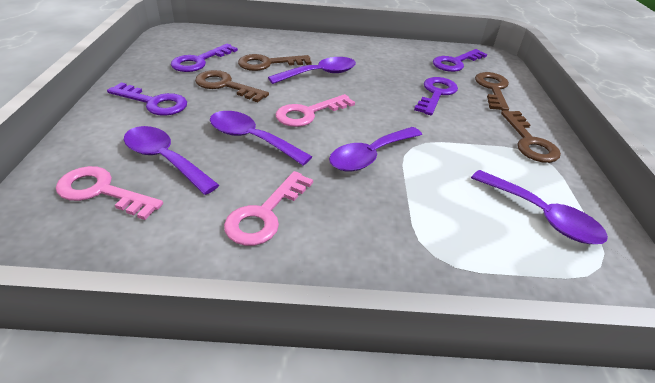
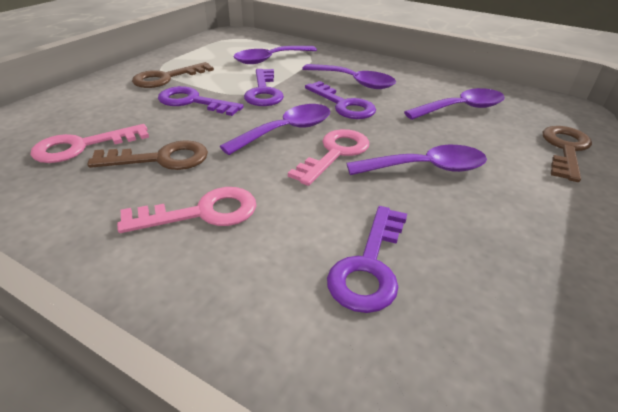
brown key: [195,70,269,102] [238,54,311,71] [475,72,509,111] [501,110,561,163] = 4 -> [87,140,208,170] [132,62,214,88] [543,126,592,182] = 3

